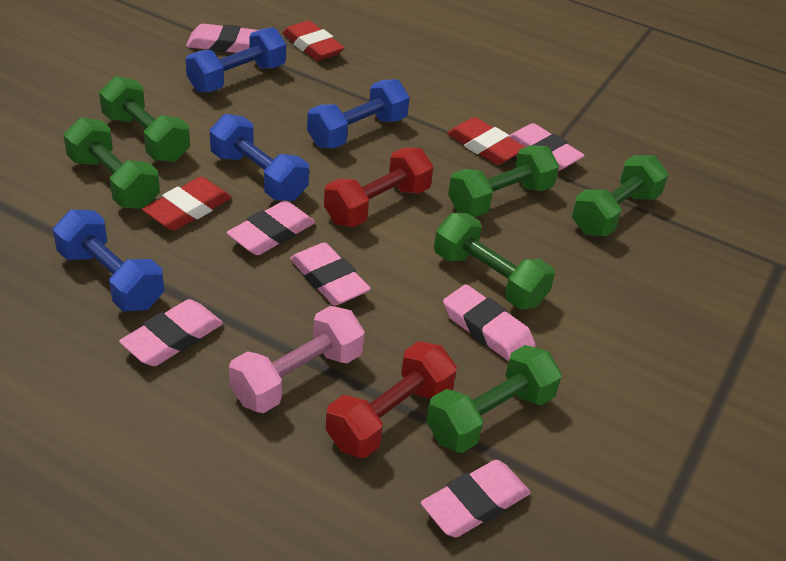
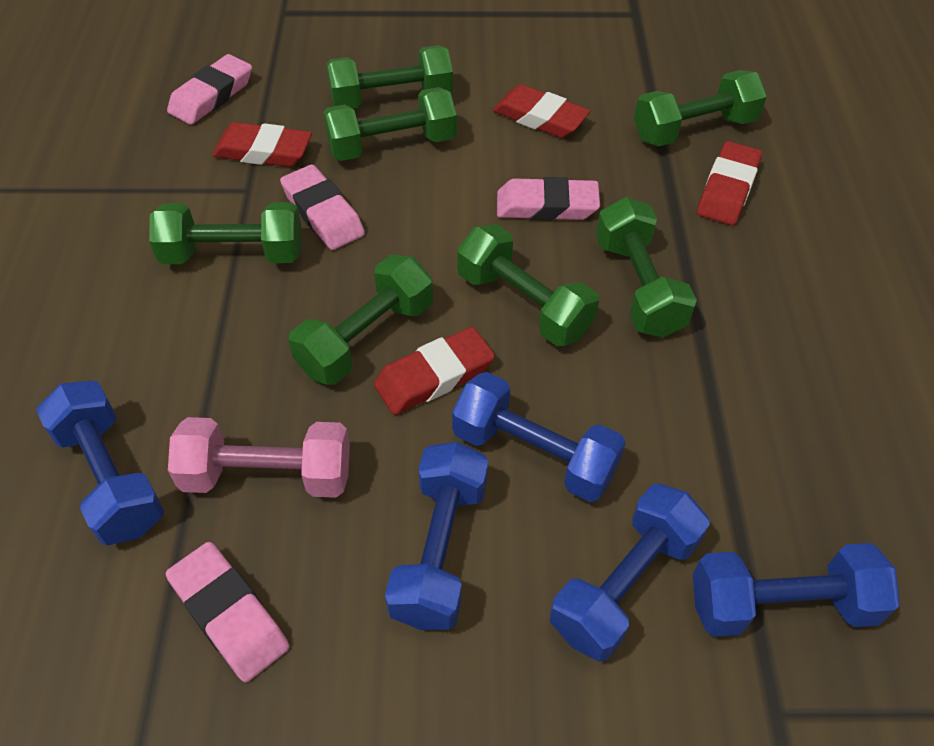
blue dumbbell: [53,210,164,312] [186,27,286,92] [210,114,309,201] [307,79,410,149] = 4 -> [36,381,164,545] [385,442,488,630] [452,372,626,502] [550,484,710,662] [693,543,900,637] = 5
green dumbbell: [63,117,160,209] [99,76,190,162] [426,345,562,453] [434,213,555,309] [448,145,559,217] [572,155,669,236] = 6 -> [149,202,301,264] [288,255,433,385] [323,87,457,161] [326,45,453,109] [457,224,599,346] [596,197,697,338] [634,70,767,146] = 7
pink eraser: [119,299,223,366] [186,24,258,53] [227,200,315,255] [290,242,371,306] [421,460,531,537] [443,284,536,361] [508,123,585,171] = 7 -> [166,542,289,682] [167,54,252,125] [280,164,365,250] [497,177,600,221] = 4
red dumbbell: [324,147,434,227] [325,341,457,458] = 2 -> none = 0
red eraser: [142,177,231,231] [282,20,345,61] [447,117,525,165] = 3 -> [212,122,312,167] [374,327,495,415] [493,84,590,138] [697,141,762,225] = 4

